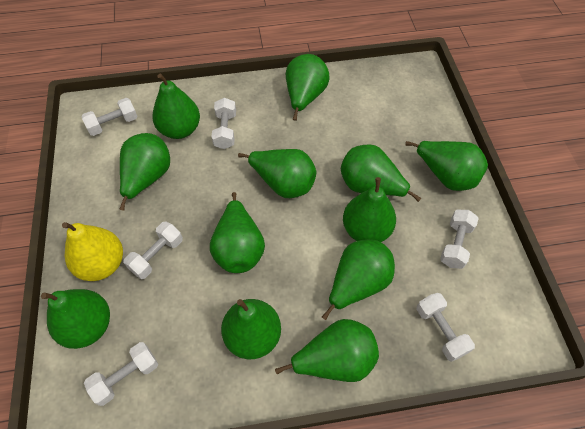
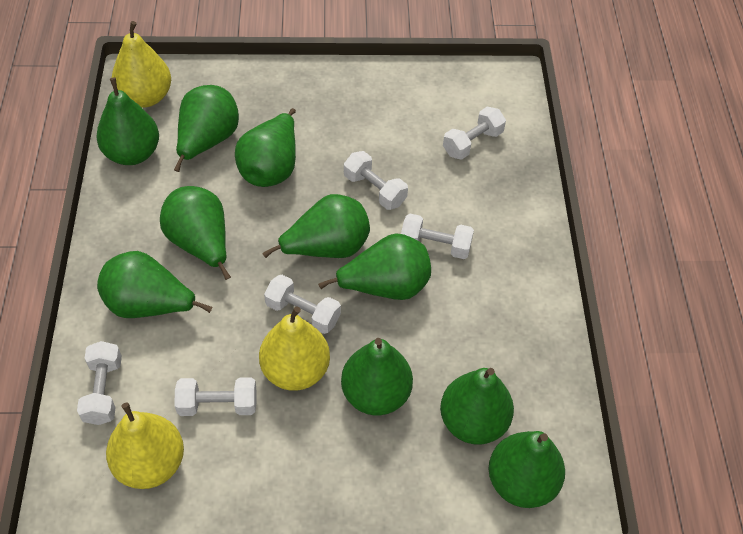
green pear: [41,289,110,349] [119,133,170,211] [152,74,200,139] [210,192,265,273] [221,299,281,359] [238,149,316,198] [275,319,379,382] [286,54,330,121] [322,239,395,320] [341,144,421,202] [343,177,396,242] [405,141,488,191] = 12 -> [96,77,159,165] [97,251,212,318] [160,186,231,280] [174,85,239,172] [235,108,296,187] [262,194,370,258] [318,233,431,300] [341,338,413,415] [440,368,514,445] [489,431,565,508] = 10
yellow pear: [62,222,123,281] = 1 -> [106,402,184,489] [112,21,171,108] [259,307,330,391] = 3

